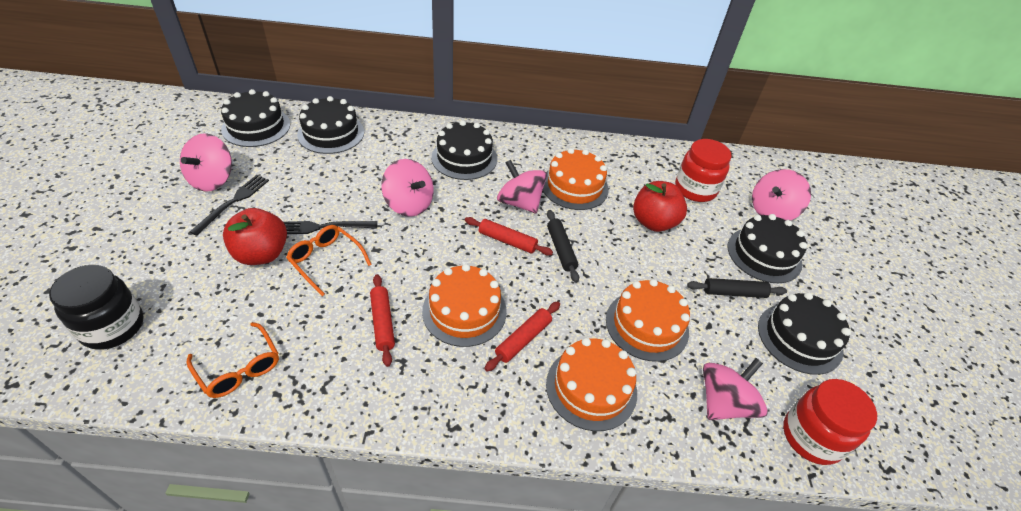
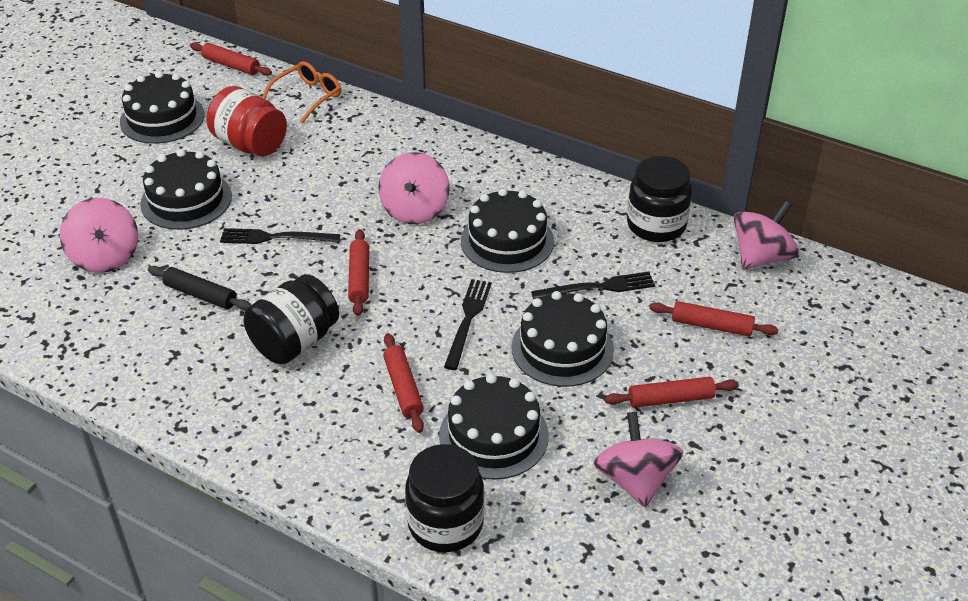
black fork: [190,175,269,236] [284,221,377,234] = 2 -> [220,228,340,244] [444,279,492,370] [531,272,655,299] = 3
black jar: [49,265,144,350] = 1 -> [244,274,339,364] [405,444,484,552] [627,156,692,242] = 3
black rolling pin: [547,210,579,283] [687,278,787,298] = 2 -> [148,266,251,311] = 1
orange cake: [422,264,507,347] [543,148,609,210] [546,338,637,431] [606,279,690,362] = 4 -> none = 0
orange glasses: [186,322,279,398] [286,225,372,296] = 2 -> [262,61,341,124] = 1
pink spinning top: [180,133,232,192] [381,159,434,217] [497,160,547,214] [703,358,768,420] [752,169,811,220] = 5 -> [60,198,138,273] [379,152,450,224] [594,412,683,507] [734,201,799,269] = 4
red apple: [223,208,287,265] [633,181,687,232] = 2 -> none = 0
red jar: [675,139,732,202] [783,379,877,465] = 2 -> [207,86,287,156] = 1
red rolling pin: [370,274,395,367] [465,217,553,255] [484,301,560,372] = 3 -> [190,42,272,76] [348,229,369,316] [383,333,424,433] [605,377,739,408] [649,301,779,336] = 5

